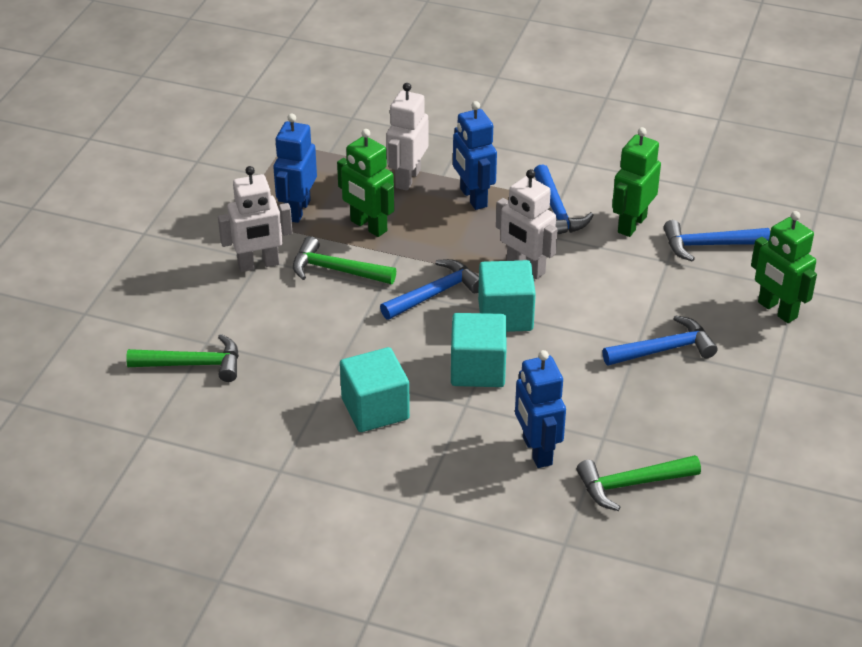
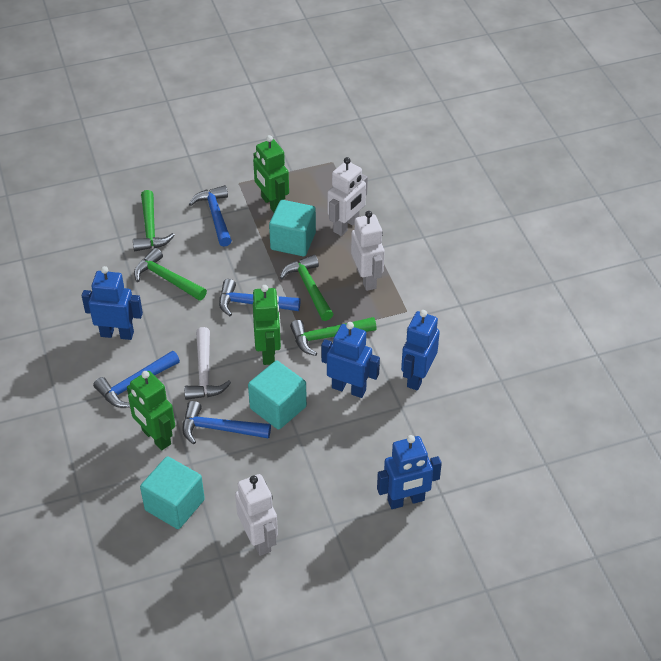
blue robot: [273,113,317,223] [453,101,497,210] [515,350,566,468] = 3 -> [82,266,143,340] [321,322,380,398] [377,435,442,509] [401,310,440,390] = 4
green hammer: [126,334,239,382] [293,236,396,284] [577,455,701,511] = 3 -> [133,190,175,251] [134,248,207,301] [280,255,333,321] [290,317,377,356] = 4
white hammer: none = 0 -> [184,327,231,400] = 1

